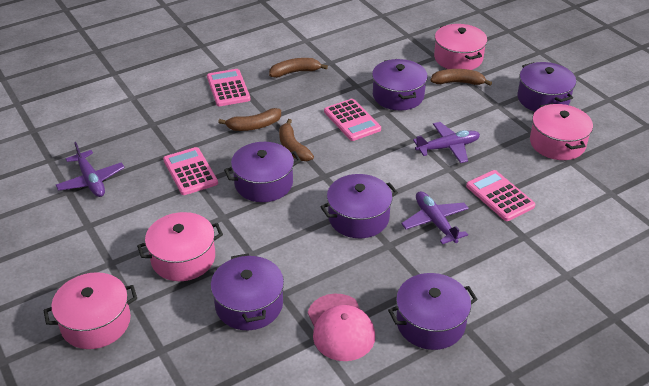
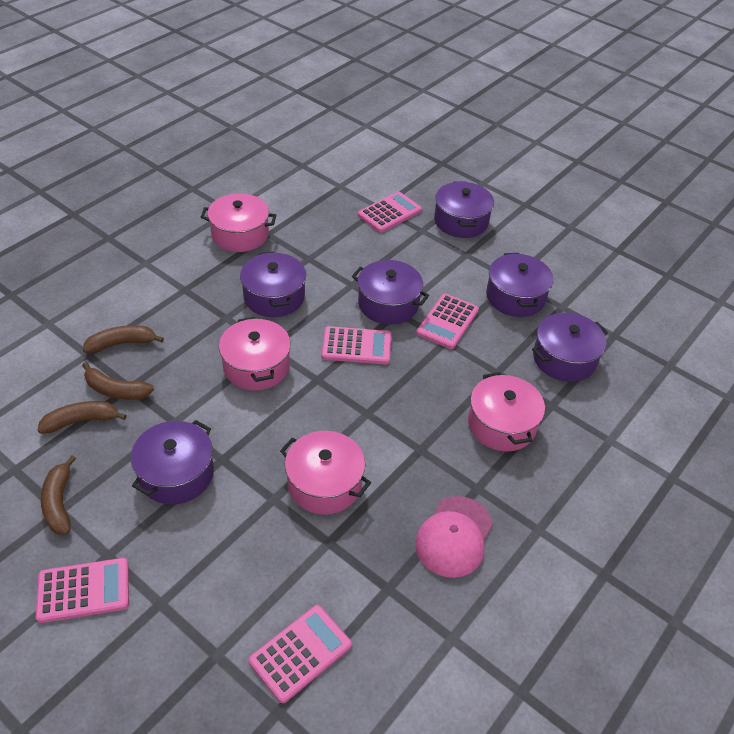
pink calculator: [163,147,218,195] [207,69,251,106] [324,99,381,141] [466,170,536,221] = 4 -> [36,558,129,623] [249,605,352,703] [321,326,391,364] [358,192,422,233] [416,294,479,349] = 5
purple plane: [56,142,125,197] [401,191,469,244] [413,122,480,163] = 3 -> none = 0

